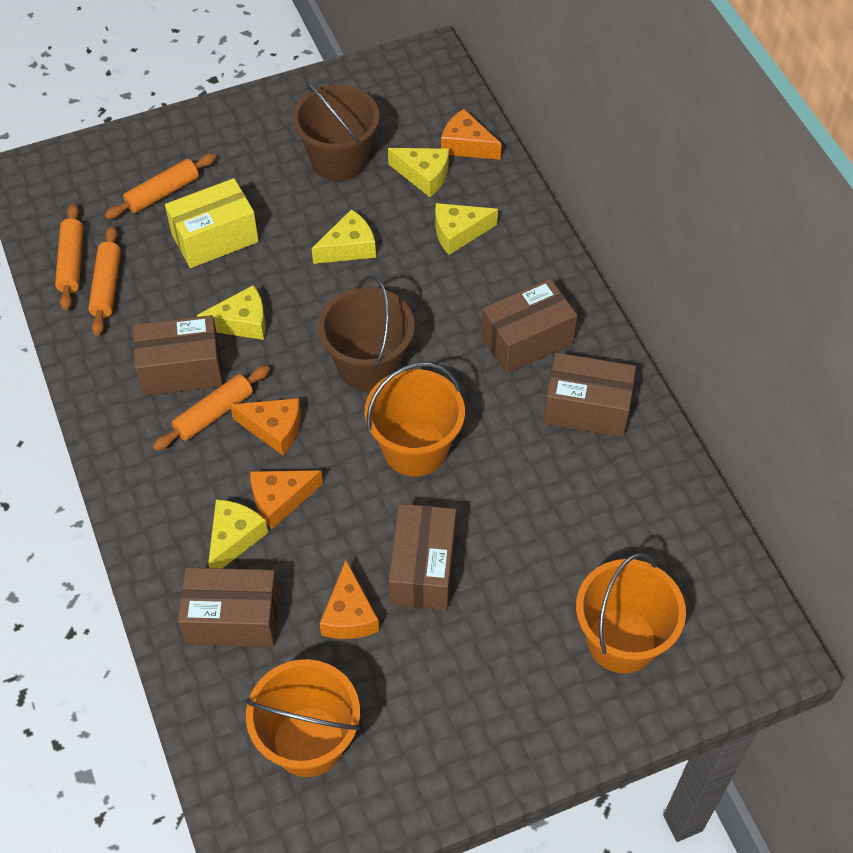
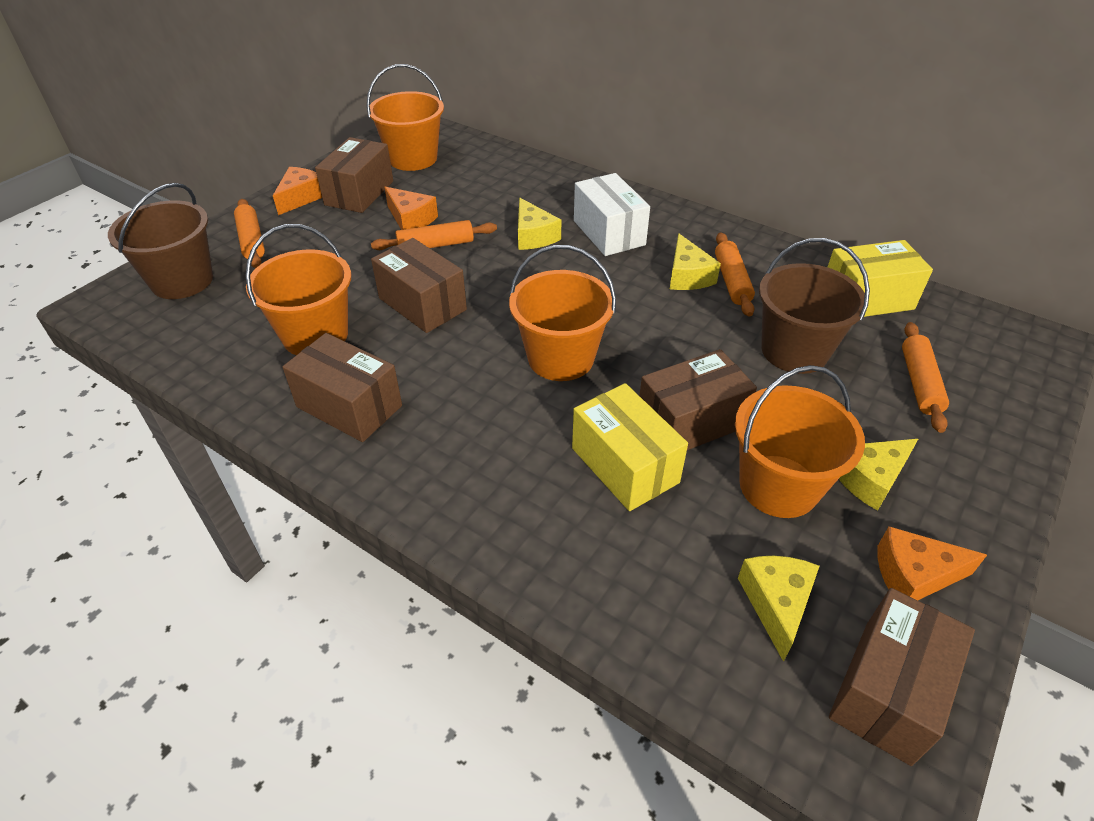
orange bucket: [245,659,360,777] [365,362,465,477] [576,553,686,673] = 3 -> [246,224,351,355] [367,64,444,171] [509,245,616,381] [735,365,865,518] = 4
orange cheese: [230,398,301,455] [250,470,323,529] [319,560,379,639] [441,109,502,160] = 4 -> [273,167,322,215] [384,187,438,230] [877,526,987,601] = 3
white box: none = 0 -> [574,173,650,256] = 1
yellow box: [165,178,259,268] = 1 -> [572,383,688,511] [828,240,933,317] = 2
yellow cheese: [197,285,266,340] [208,499,268,568] [312,209,376,264] [388,148,449,197] [435,203,498,255] = 5 -> [518,198,561,250] [670,233,721,290] [738,556,819,662] [839,439,918,511] = 4

